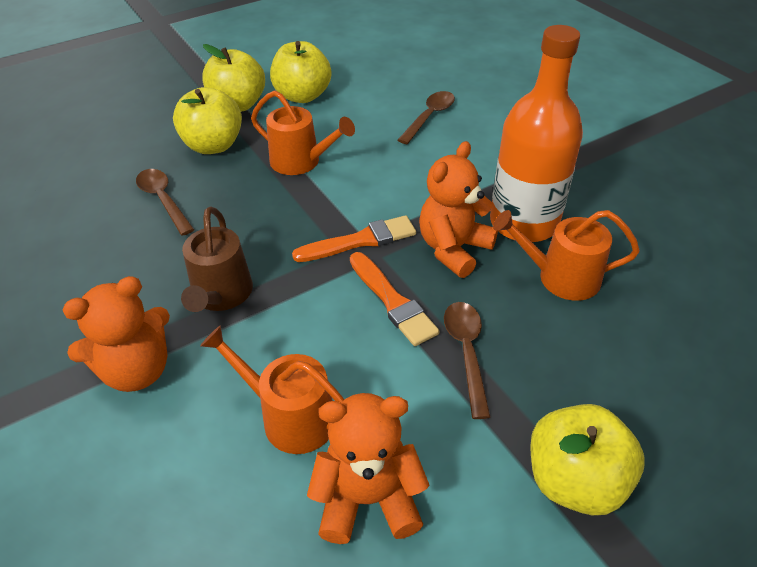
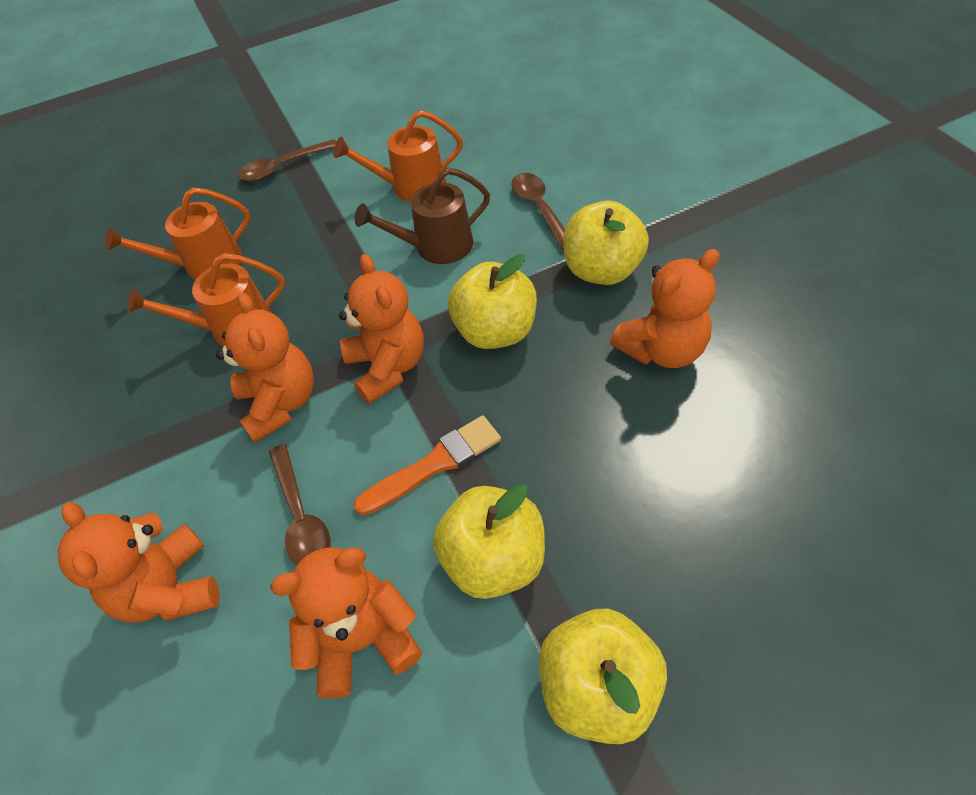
orange bottle: [490,25,583,242] = 1 -> none = 0
orange brush: [292,215,416,262] [350,252,440,346] = 2 -> [353,415,501,515] = 1
orange teddy bear: [62,276,170,392] [307,393,430,544] [419,141,498,278] = 3 -> [58,502,220,623] [216,293,314,443] [270,547,422,699] [339,254,424,404] [610,249,719,368] = 5

